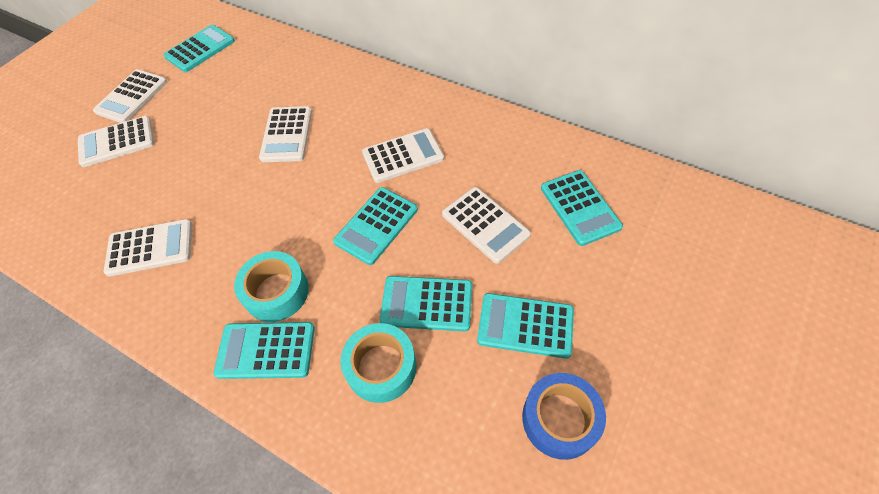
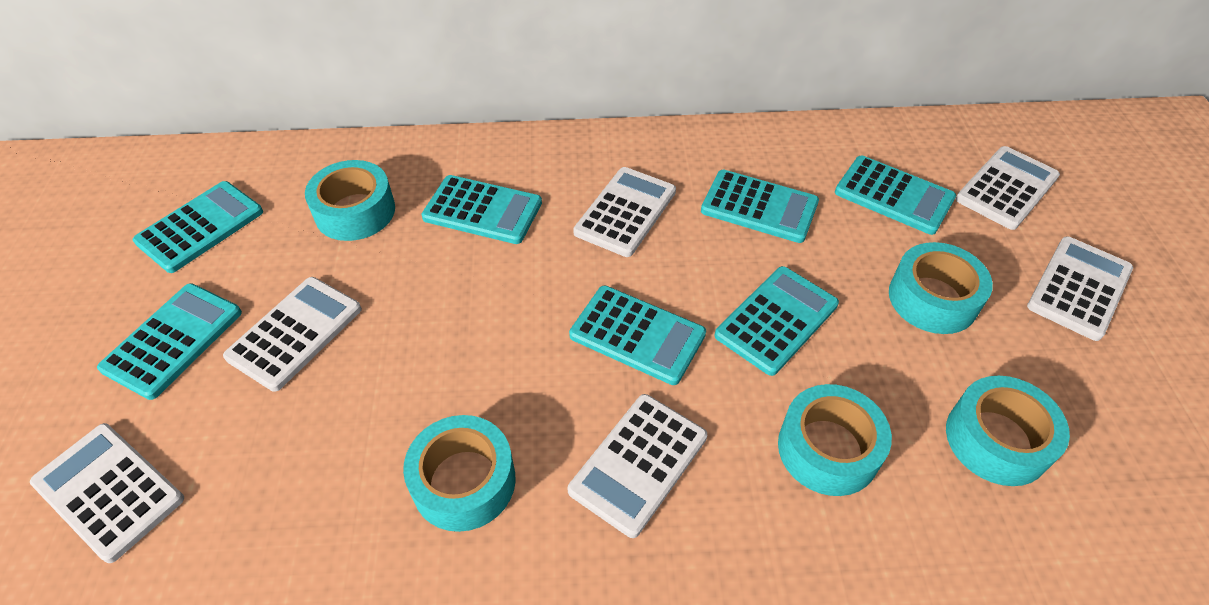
blue tape: [522,373,606,460] = 1 -> none = 0
turquoise calculator: [164,25,235,72] [213,322,315,379] [333,187,418,265] [380,276,472,331] [477,293,574,359] [541,170,623,246] = 6 -> [97,283,242,400] [133,181,263,273] [421,175,542,244] [569,286,706,385] [701,170,819,243] [715,266,839,376] [835,155,956,235] = 7
turquoise tape: [234,251,309,322] [340,323,417,403] = 2 -> [305,160,395,241] [403,415,516,532] [778,384,892,496] [889,242,993,334] [946,376,1070,486] = 5

